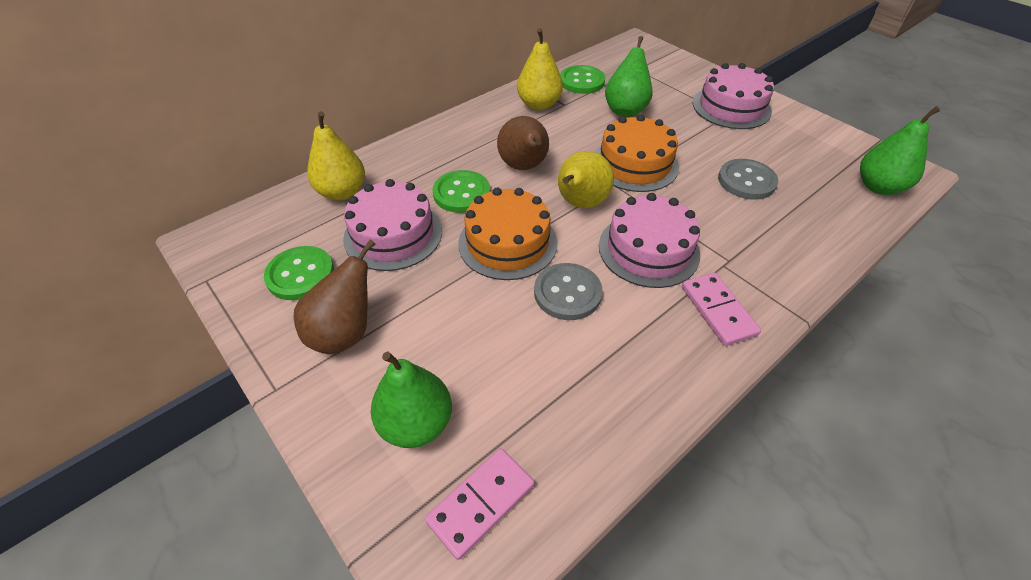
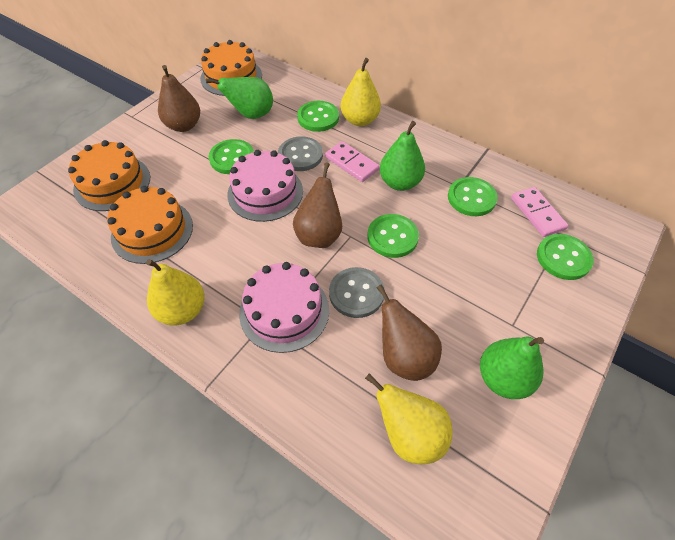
brown pear: [293,239,375,354] [497,116,549,170] = 2 -> [158,65,200,132] [293,162,342,248] [376,284,442,381] = 3
green button: [264,246,334,300] [432,170,490,213] [560,65,605,94] = 3 -> [209,139,254,174] [297,101,339,132] [367,214,419,258] [448,177,498,216] [537,234,594,280] = 5
orange cake: [458,188,557,280] [595,115,679,192] = 2 -> [68,140,150,211] [107,186,193,264] [200,40,262,96] = 3
pink cake: [343,179,442,271] [599,193,700,288] [693,63,774,129] = 3 -> [227,150,303,222] [239,262,329,353] = 2

